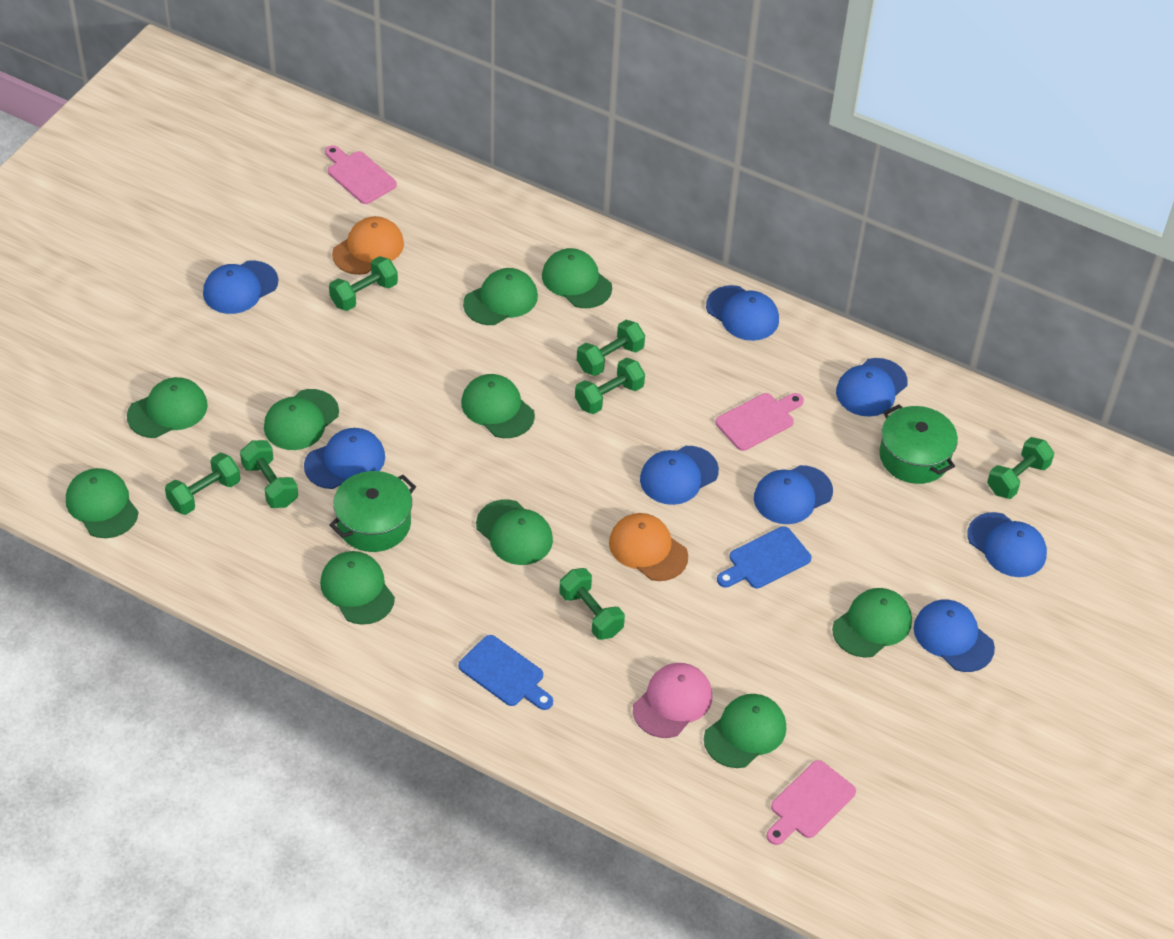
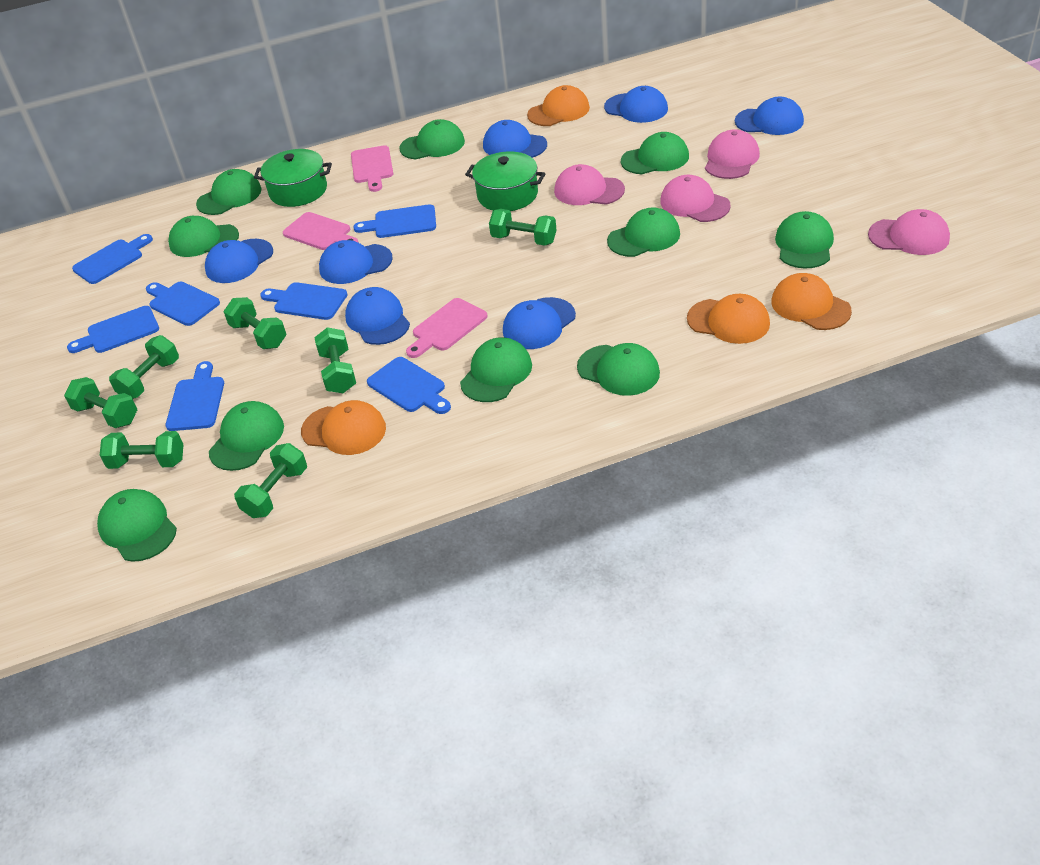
blue cap: [203,261,278,314] [304,428,385,489] [640,446,719,505] [706,285,779,341] [754,465,833,524] [836,358,908,417] [914,599,995,672] [967,512,1047,577] = 8 -> [205,239,273,283] [319,240,393,284] [345,287,410,345] [483,120,547,158] [503,297,576,349] [604,86,668,123] [735,96,804,135] = 7
blue cutting board: [459,635,553,710] [717,526,811,588] = 2 -> [67,306,159,353] [72,234,153,284] [146,282,220,326] [166,361,224,431] [260,282,348,320] [353,204,436,238] [367,357,451,414] = 7
orange cap: [332,216,404,275] [609,513,688,581] = 2 -> [301,400,386,455] [527,85,590,126] [687,294,770,344] [771,273,852,330] = 4
pink cap: [633,663,712,738] = 1 -> [554,164,625,205] [660,175,731,222] [705,129,760,179] [868,209,950,255] = 4

